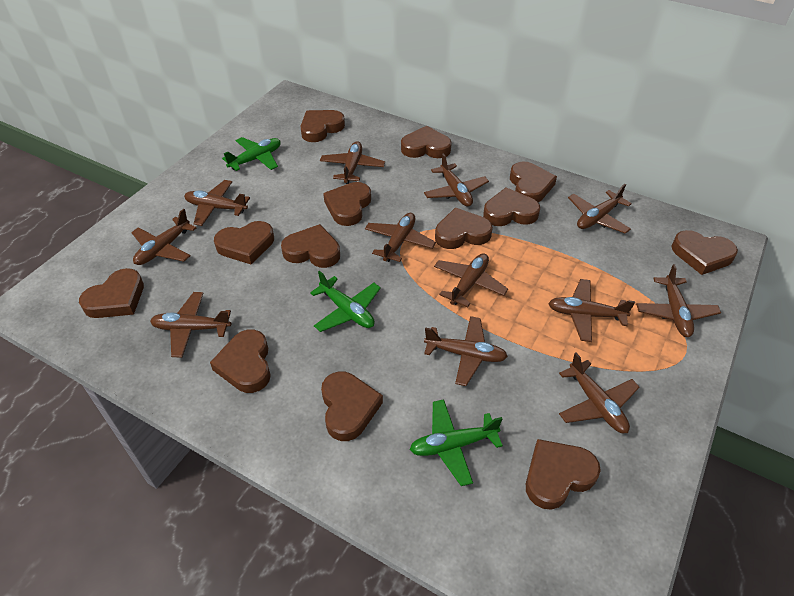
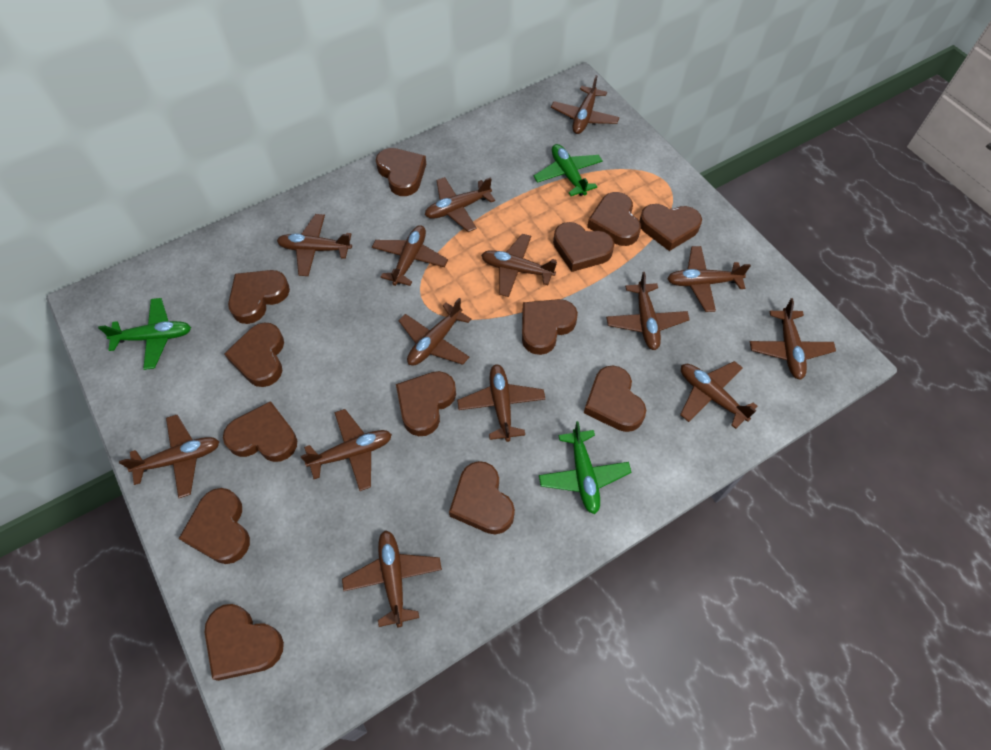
brown plane: [131,209,196,265] [150,292,231,358] [184,180,250,226] [320,141,385,184] [365,213,436,262] [424,153,489,207] [424,316,508,386] [434,253,508,307] [548,279,635,342] [559,352,640,433] [568,184,632,234] [636,264,721,337] = 12 -> [119,415,220,498] [277,214,352,276] [301,409,392,491] [342,530,442,627] [372,225,448,286] [399,298,472,366] [425,177,495,232] [457,364,545,442] [481,234,557,297] [551,75,619,134] [606,272,690,350] [667,246,751,312] [680,361,757,429] [750,298,836,380] = 14

